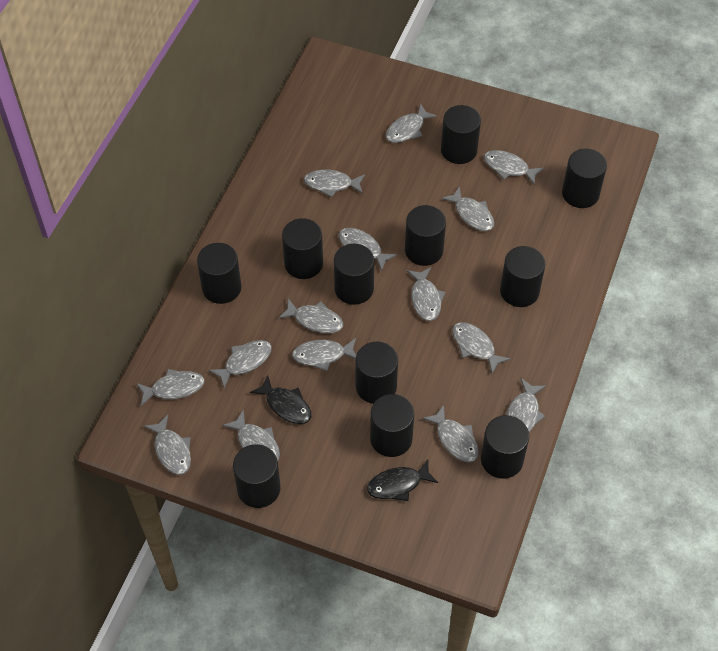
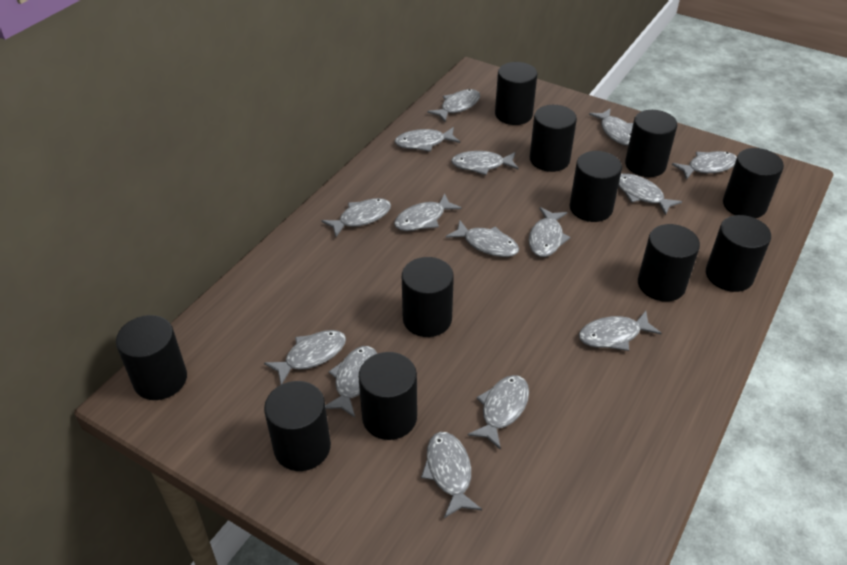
black fish: [250,375,311,424] [367,460,438,501] = 2 -> none = 0

